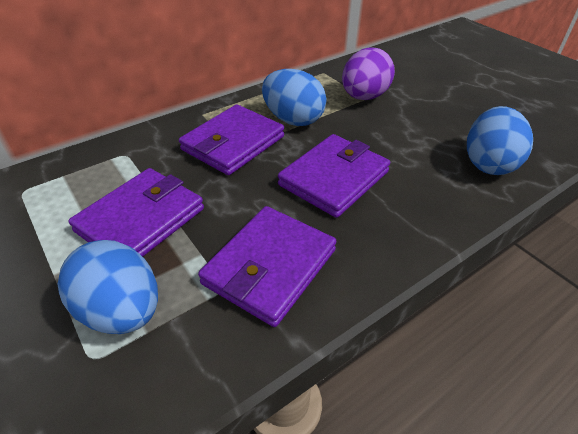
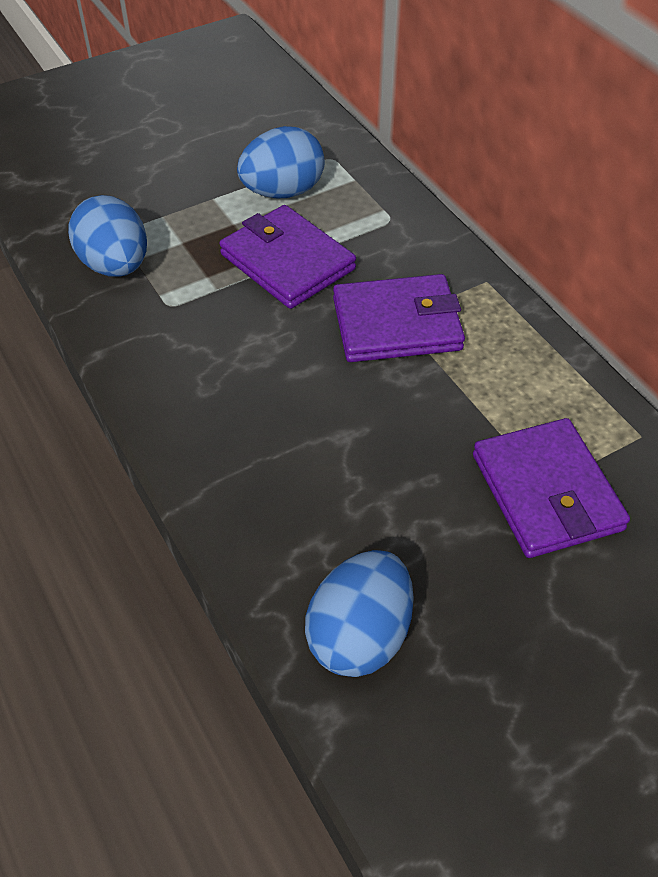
purple egg: [342,48,395,100] = 1 -> none = 0
purple wallet: [68,168,204,257] [179,104,284,175] [198,206,336,327] [278,134,390,218] = 4 -> [219,205,356,309] [333,274,465,362] [473,418,630,558] = 3

